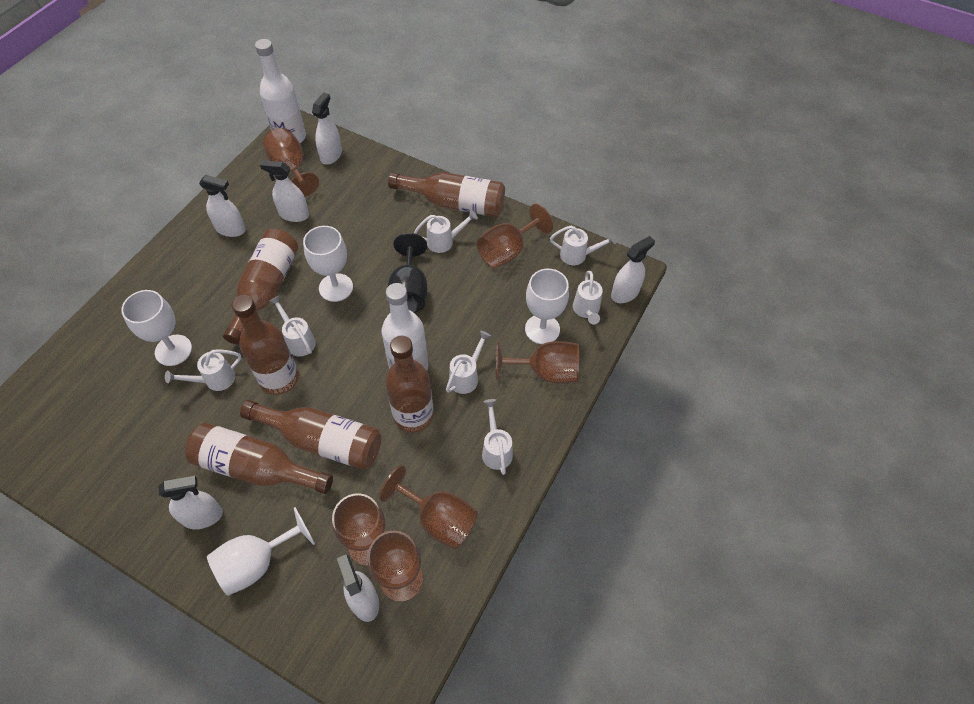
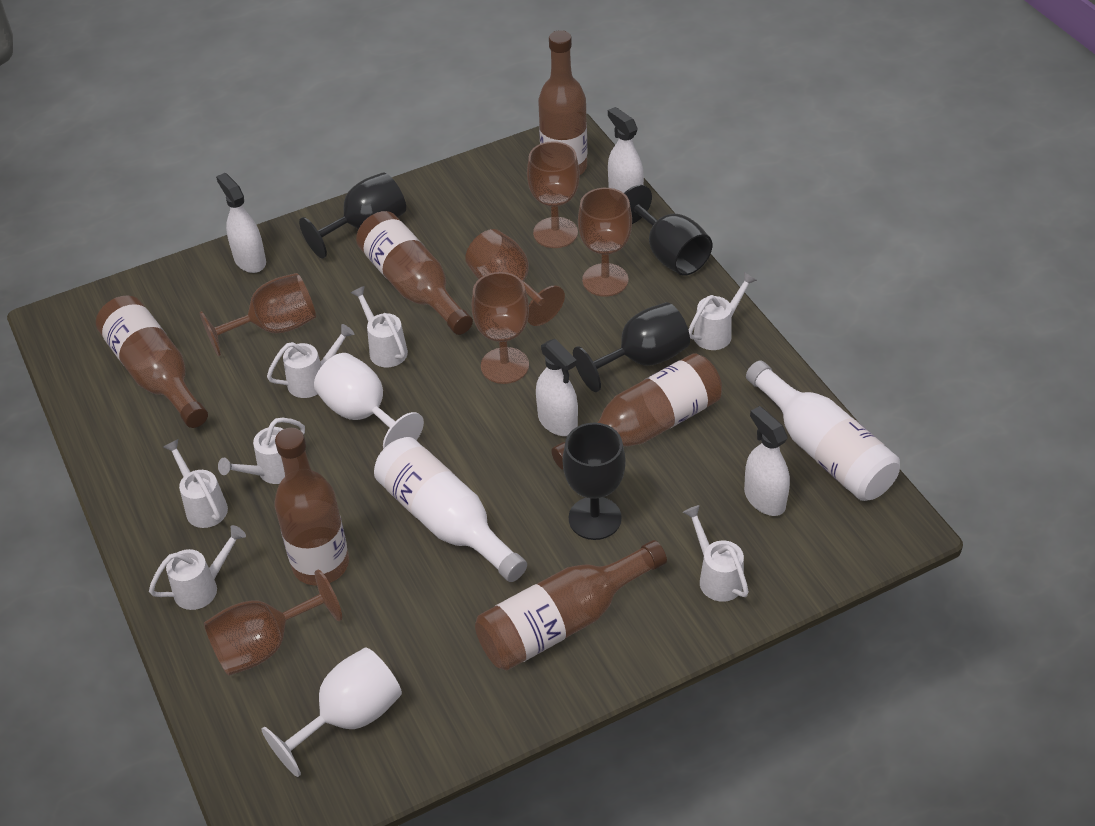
black goblet: [388,233,428,313] = 1 -> [299,172,406,258] [563,423,626,540] [573,302,690,392] [624,185,712,276] = 4
white goblet: [121,290,192,366] [207,507,315,596] [303,226,353,302] [525,269,569,344] = 4 -> [261,647,402,777] [314,353,424,449] = 2
white spray bottle: [159,476,223,529] [199,175,246,237] [260,160,309,222] [312,92,342,165] [337,554,379,622] [611,236,655,303] = 6 -> [216,173,266,273] [536,339,578,436] [608,107,644,193] [744,406,790,516] = 4

